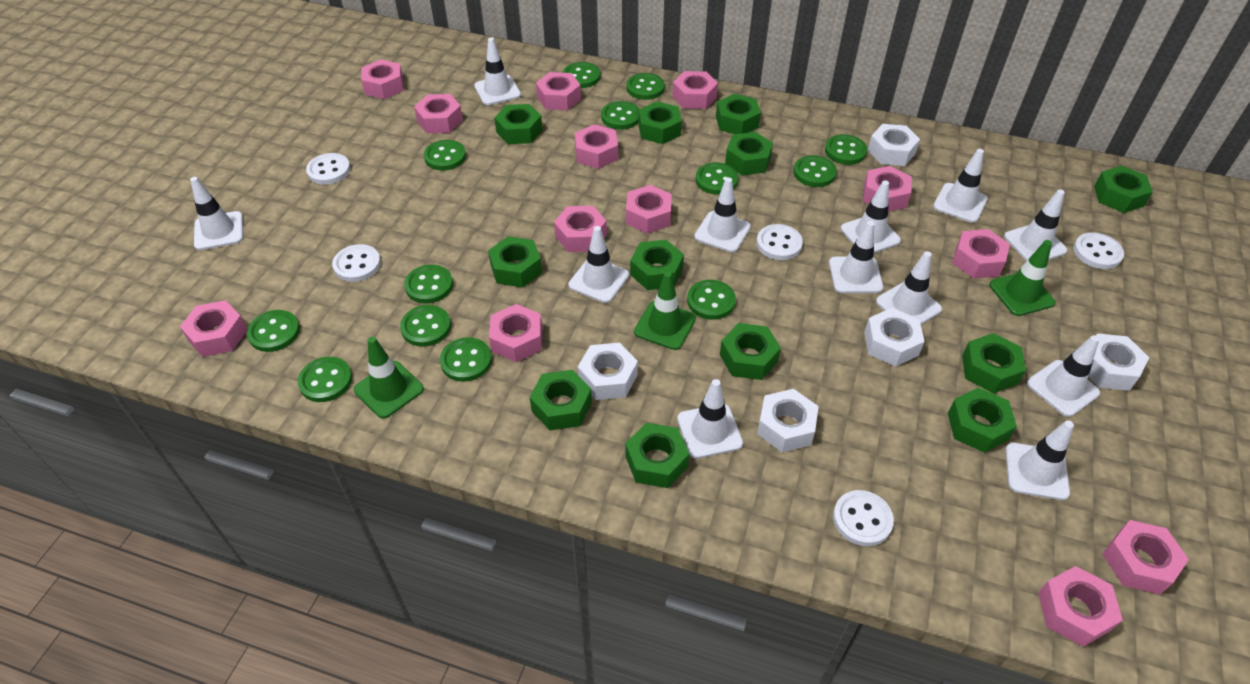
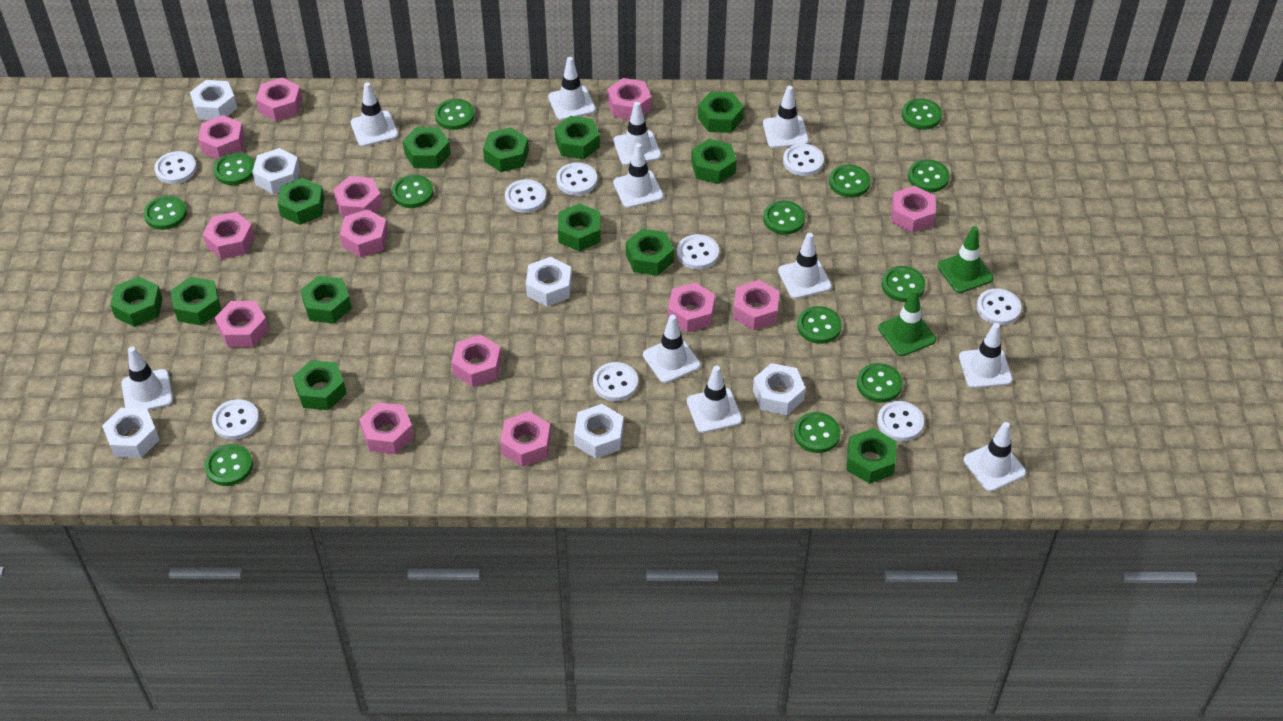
green nut: [488,236,542,288] [494,104,542,144] [530,370,592,430] [625,423,689,488] [630,240,684,290] [638,101,682,144] [716,94,761,134] [720,323,781,380] [725,132,773,176] [948,388,1017,453] [962,333,1026,393] [1094,166,1153,213] = 12 -> [110,276,163,327] [170,277,221,326] [277,177,324,225] [293,360,347,410] [300,275,352,324] [403,127,451,168] [483,127,529,172] [554,116,600,159] [558,203,601,251] [626,229,674,276] [691,139,737,184] [698,92,744,133] [846,428,897,484] = 13
green traffic cone: [354,337,424,419] [634,272,696,350] [989,240,1055,316] = 3 -> [878,288,936,356] [937,226,993,293] = 2
white button: [306,153,350,184] [332,244,381,282] [756,224,803,260] [833,490,894,546] [1073,232,1124,269] = 5 -> [154,151,197,184] [212,399,259,440] [505,179,546,213] [556,162,597,196] [593,362,638,401] [677,234,719,270] [783,144,824,176] [877,401,924,441] [977,288,1021,325] = 9
white nut: [578,343,638,400] [757,389,819,452] [864,308,925,366] [868,124,920,166] [1088,334,1149,391] = 5 -> [102,408,160,458] [190,80,237,120] [252,148,300,194] [526,257,572,306] [574,404,624,459] [753,363,805,415] = 6
white traffic cone: [190,177,243,250] [474,38,521,105] [568,226,629,303] [677,379,743,459] [694,178,751,252] [829,221,884,293] [841,180,901,253] [876,251,942,324] [933,149,988,223] [1004,189,1068,261] [1005,420,1074,500] [1027,335,1100,417] = 12 -> [121,347,173,410] [351,82,398,147] [548,57,596,120] [613,102,661,165] [613,143,664,208] [643,315,701,383] [687,365,742,433] [763,86,809,148] [778,233,832,299] [959,323,1013,388] [964,422,1026,492] = 11

